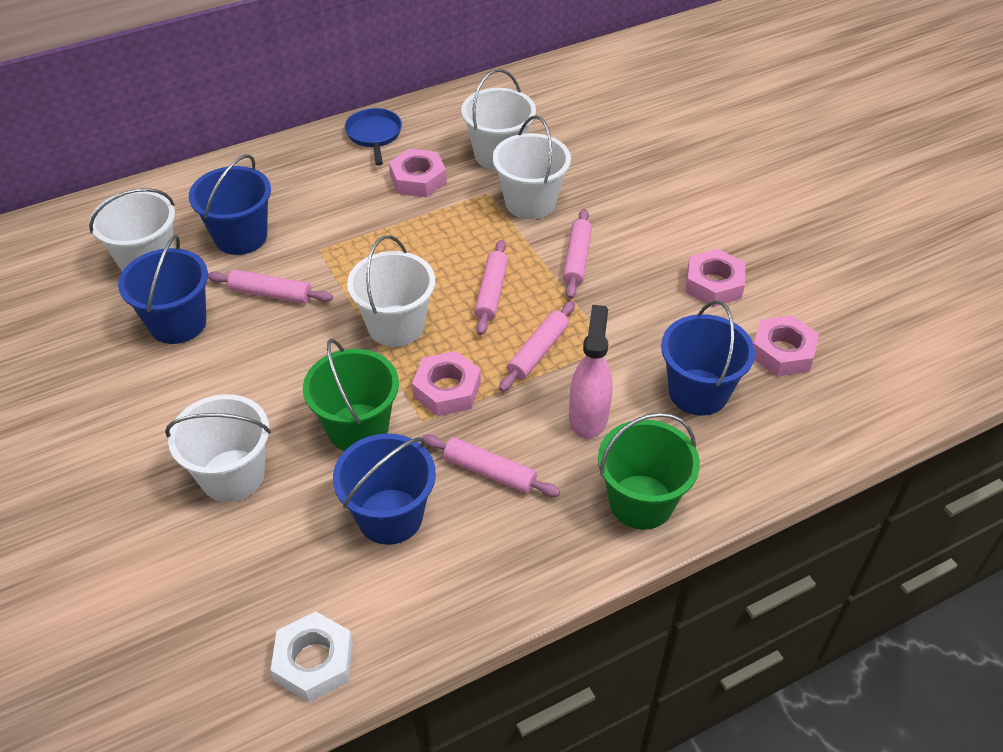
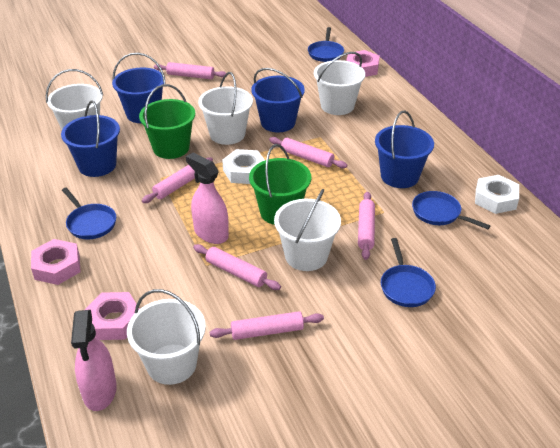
blue pan: [345,108,402,165] = 1 -> [62,188,116,239] [308,27,344,62] [381,238,436,307] [412,191,490,229] = 4
pink nut: [389,149,447,197] [412,351,481,416] [685,249,745,307] [754,315,819,377] = 4 -> [31,239,81,285] [85,292,140,340] [346,50,380,77] = 3
pink rolling pin: [208,270,333,304] [422,434,560,497] [474,240,508,335] [499,301,575,392] [563,209,592,299] = 5 -> [142,158,213,203] [154,62,227,79] [193,244,281,290] [210,311,324,340] [269,137,347,168] [358,192,375,260] = 6
pink spray bottle: [569,305,613,439] = 1 -> [71,310,117,411] [186,153,229,244] = 2
white nut: [271,612,353,702] = 1 -> [222,149,265,184] [475,175,519,214] = 2

